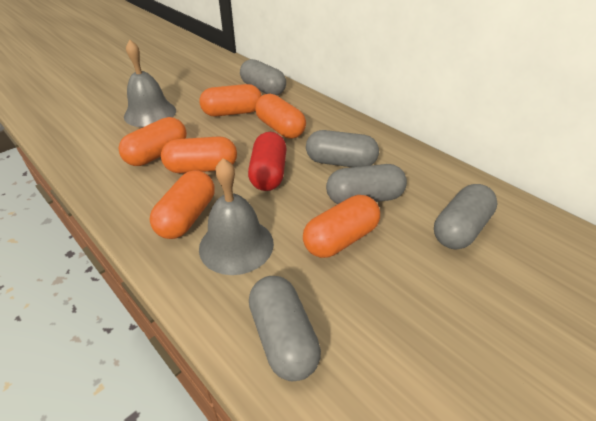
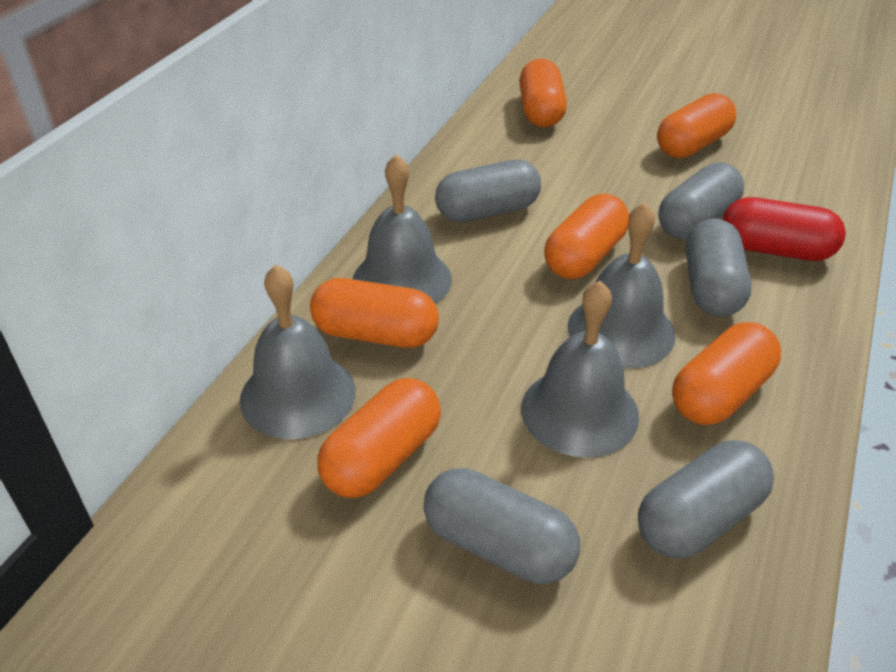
grey bell: [124,40,176,127] [199,158,274,275] = 2 -> [240,264,356,439] [353,154,452,304] [521,281,639,458] [568,202,675,369] = 4

